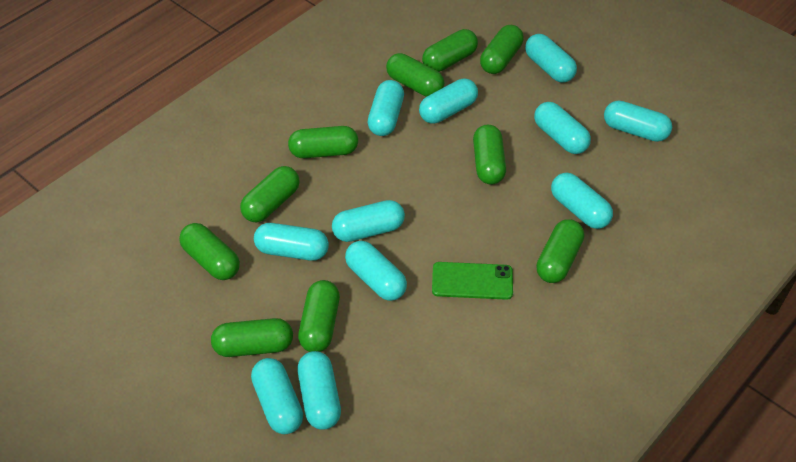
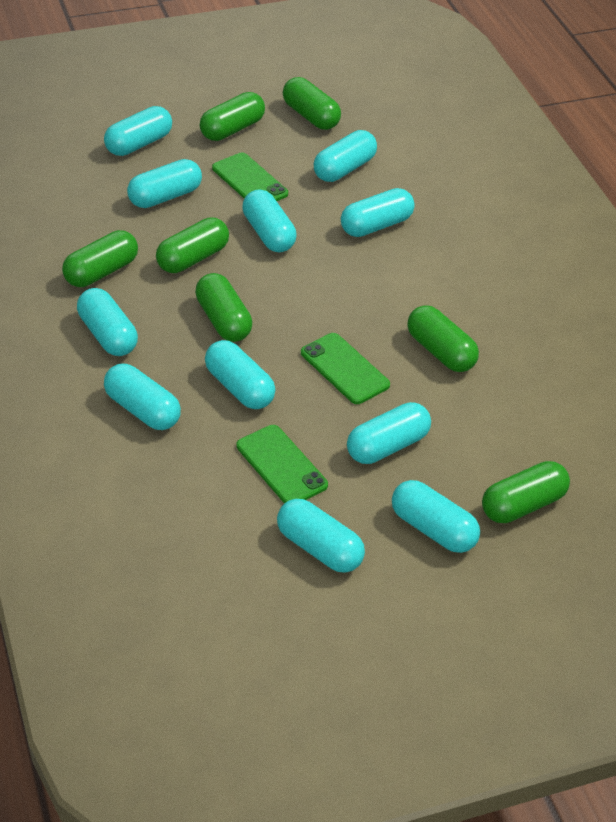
green capsule: [179,223,240,280] [211,318,293,357] [240,166,300,222] [288,126,358,158] [298,280,340,352] [386,53,445,97] [422,29,478,72] [473,124,506,185] [480,25,524,74] [536,219,584,283] = 10 -> [62,230,138,287] [156,217,229,273] [195,273,252,342] [200,92,265,141] [283,77,341,130] [407,305,479,372] [482,461,570,523] = 7
green phone: [432,262,513,300] = 1 -> [212,152,288,201] [237,425,328,504] [301,333,390,404] = 3

